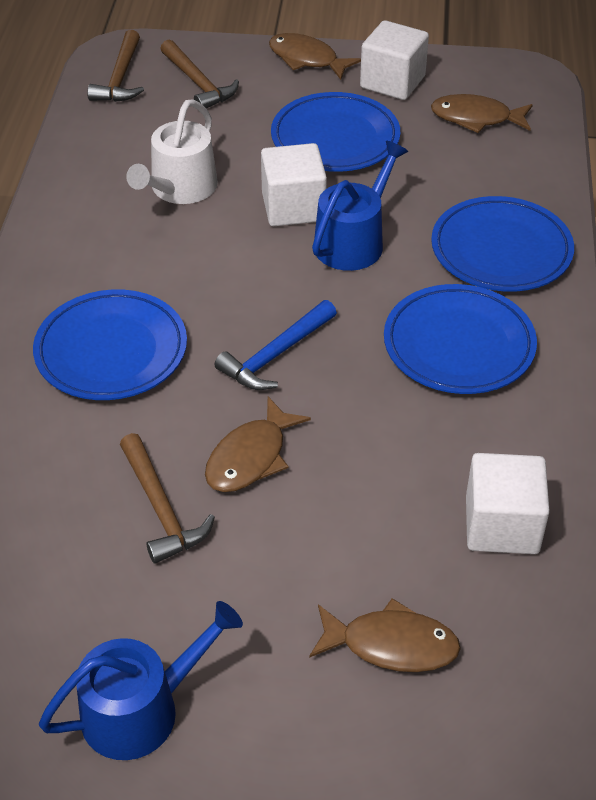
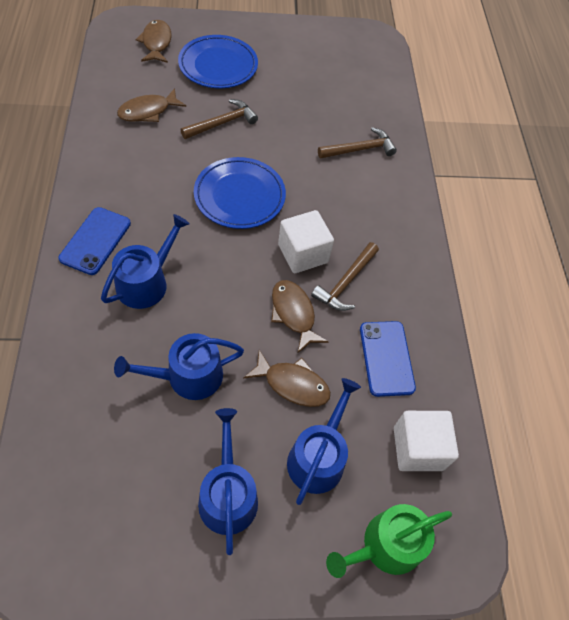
blue hammer: [215,300,337,390] = 1 -> none = 0
blue phone: none = 0 -> [58,207,131,275] [360,321,416,397] = 2
blue plate: [33,289,187,400] [271,92,400,172] [384,284,537,394] [431,196,574,292] = 4 -> [178,35,258,89] [194,157,286,229] = 2
blue watering can: [39,601,243,760] [312,141,408,271] = 2 -> [101,214,190,309] [114,333,244,400] [198,408,258,555] [287,378,361,505] = 4
green watering can: none = 0 -> [326,504,452,578] = 1
white cube: [261,143,327,226] [360,20,429,100] [466,453,550,554] = 3 -> [278,210,334,273] [394,411,459,471] = 2
white watering can: [126,99,218,204] = 1 -> none = 0

